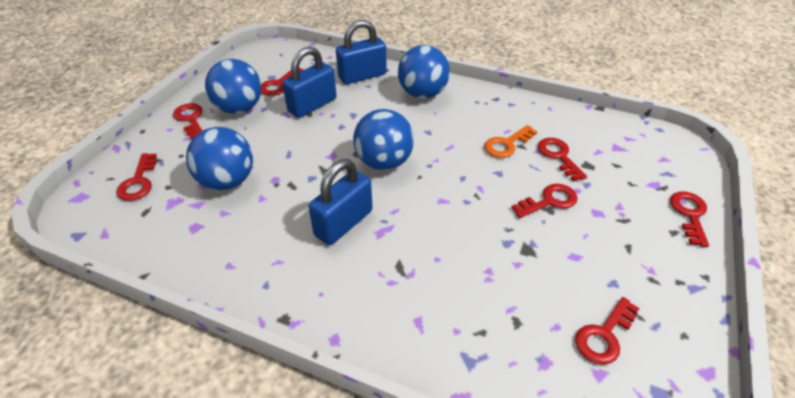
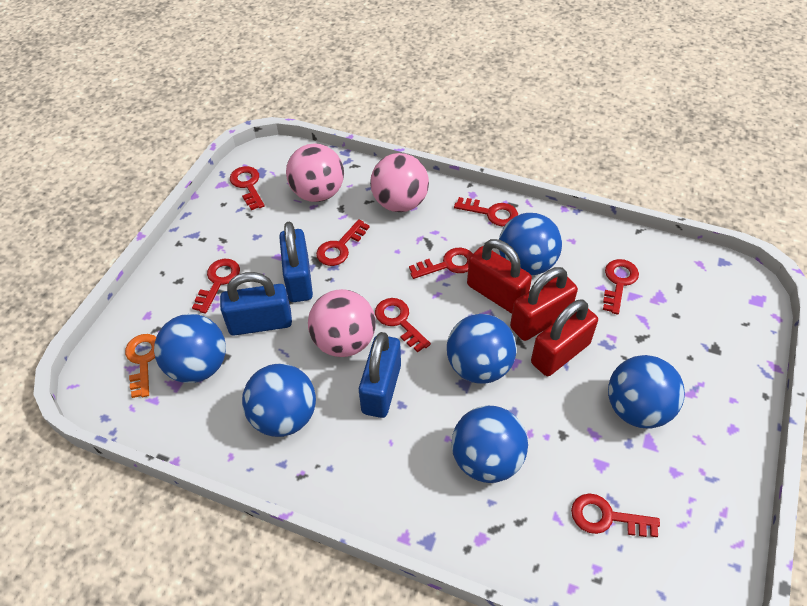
blue ball: [186,127,253,190] [205,59,262,114] [353,109,414,170] [398,45,450,99] = 4 -> [154,314,226,383] [242,364,316,437] [447,314,517,383] [452,406,528,483] [499,213,562,276] [608,355,685,428] = 6
pink ball: none = 0 -> [286,143,344,202] [308,289,376,357] [370,153,429,212] = 3
red key: [116,153,157,201] [173,103,202,140] [261,67,304,96] [511,184,577,218] [538,138,587,181] [575,297,640,365] [670,191,709,247] = 7 -> [192,259,240,314] [230,166,265,210] [316,219,370,266] [375,298,431,353] [409,248,473,279] [454,197,518,226] [571,494,660,537] [603,259,639,314] = 8
red padlock: none = 0 -> [467,239,532,313] [510,267,578,341] [531,299,598,376] = 3

